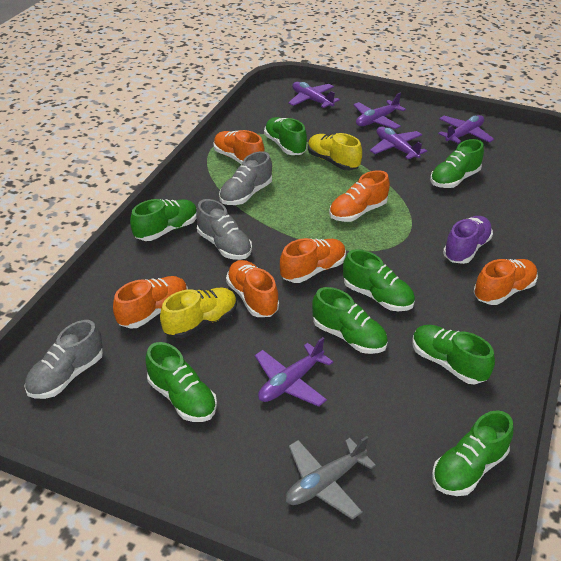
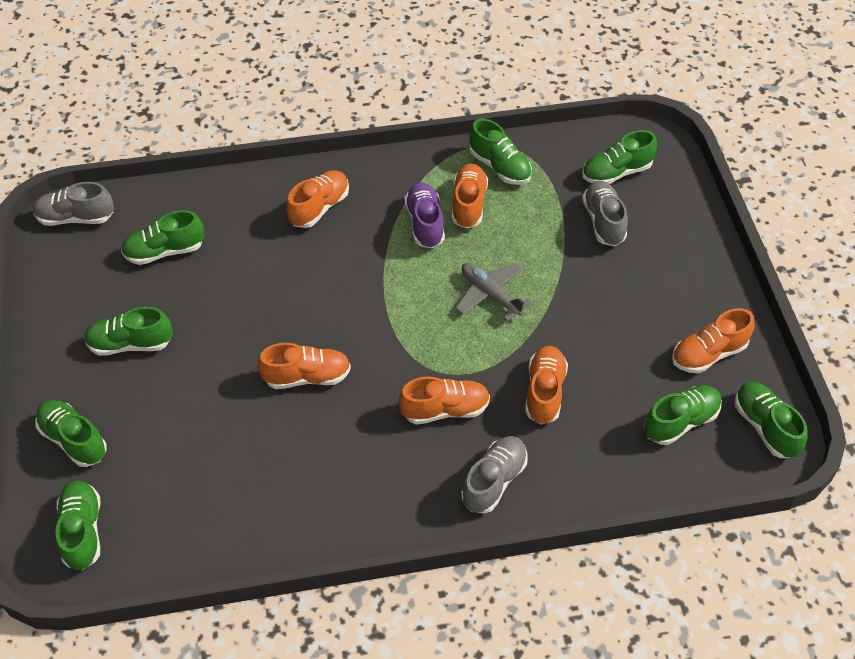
purple plane: [255,337,333,407] [288,82,340,109] [353,93,406,129] [370,127,427,161] [438,115,494,144] = 5 -> none = 0
yellow shoe: [160,288,237,338] [308,133,362,170] = 2 -> none = 0

